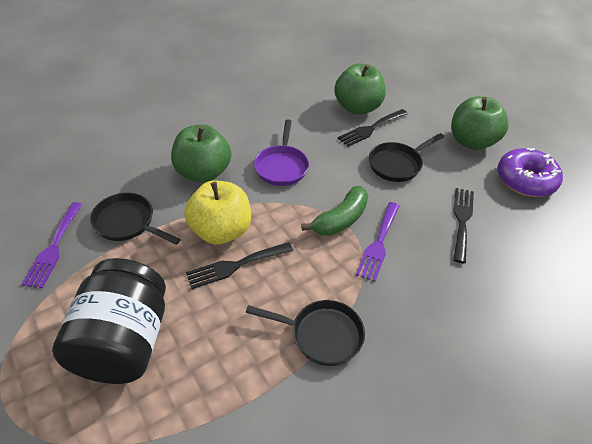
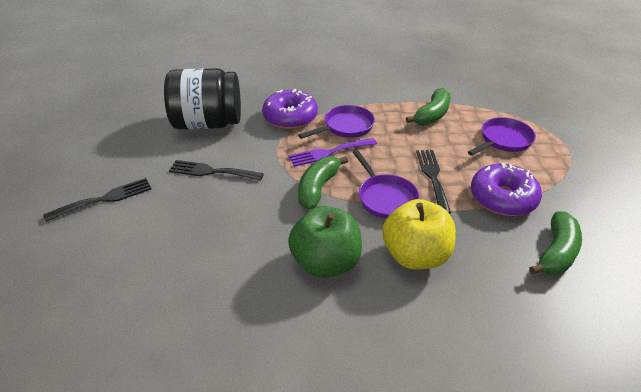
black pan: [90,193,181,245] [246,300,365,366] [369,133,444,182] = 3 -> none = 0
green apple: [171,124,231,183] [334,63,386,115] [451,96,509,150] = 3 -> [288,206,362,278] = 1
green banana: [301,186,368,236] = 1 -> [298,156,348,209] [406,88,451,126] [529,211,582,275] = 3
purple donut: [497,148,563,197] = 1 -> [262,89,318,129] [471,163,542,216] = 2
purple fork: [21,202,83,288] [356,202,400,282] = 2 -> [288,138,377,167] = 1
purple pan: [254,119,309,186] = 1 -> [298,105,375,139] [353,150,419,219] [468,117,536,156] = 3

